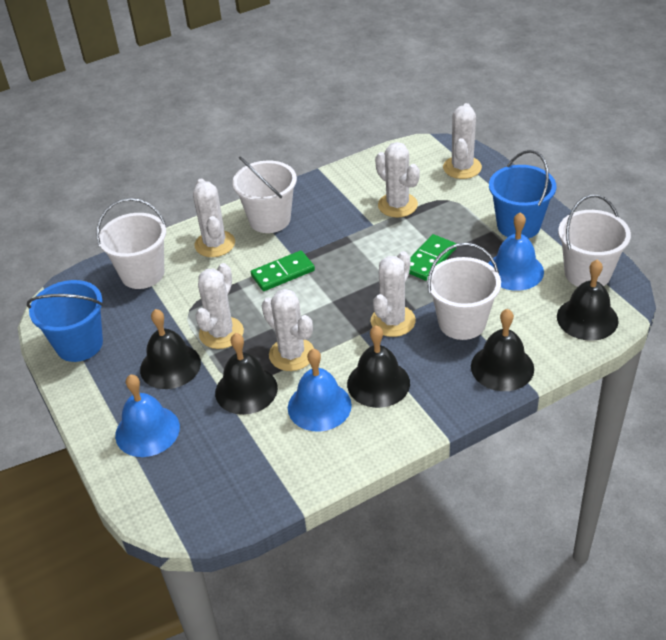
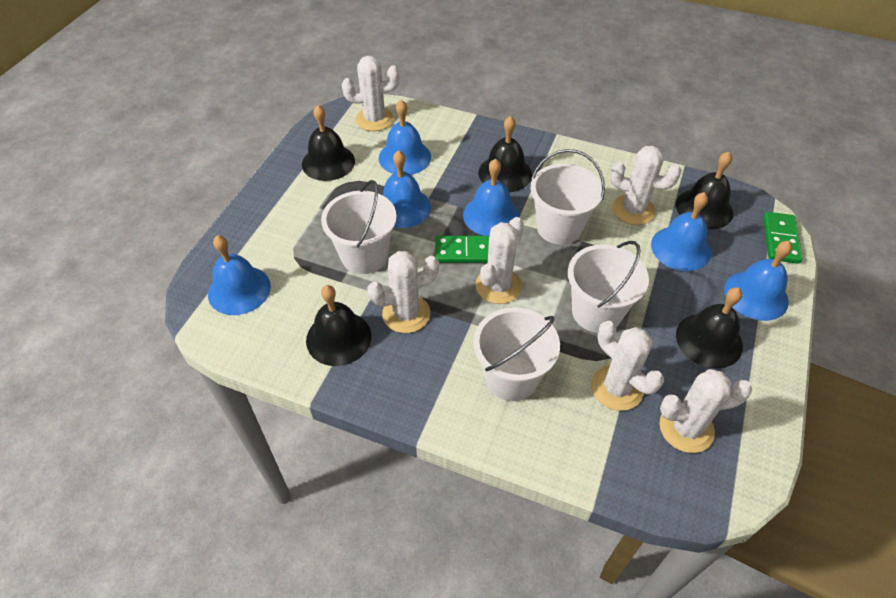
blue bell: [115,374,180,457] [288,349,352,432] [488,212,544,291] = 3 -> [208,235,271,315] [379,100,431,175] [383,150,431,228] [463,159,520,236] [651,192,711,271] [724,241,792,321] = 6
blue bucket: [27,280,103,362] [489,150,556,239] = 2 -> none = 0

